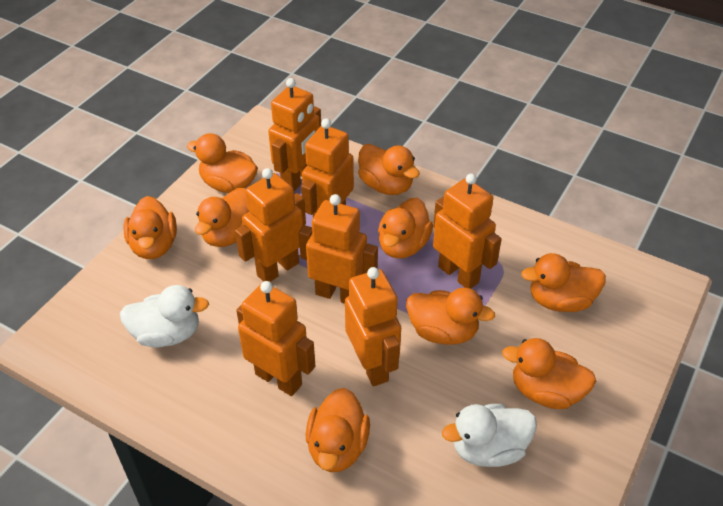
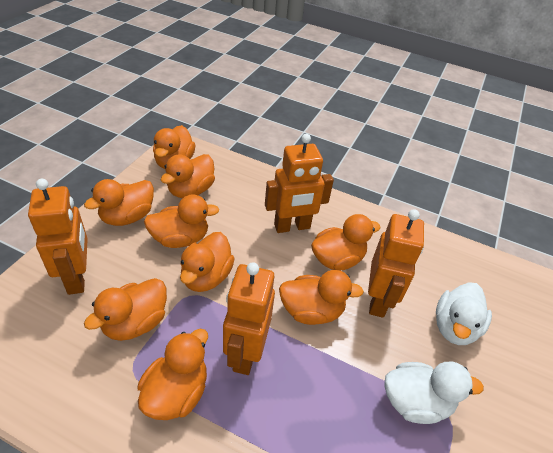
orange robot: [235,168,306,282] [236,281,315,396] [268,78,321,191] [299,194,378,304] [301,118,354,217] [345,267,401,386] [433,173,502,289] = 7 -> [28,179,88,295] [223,262,275,375] [265,134,334,233] [368,209,424,318] = 4

